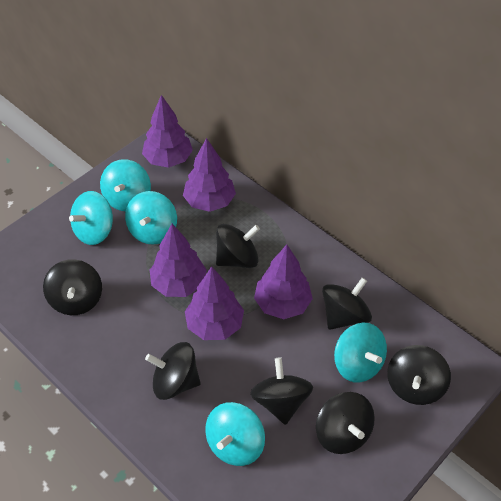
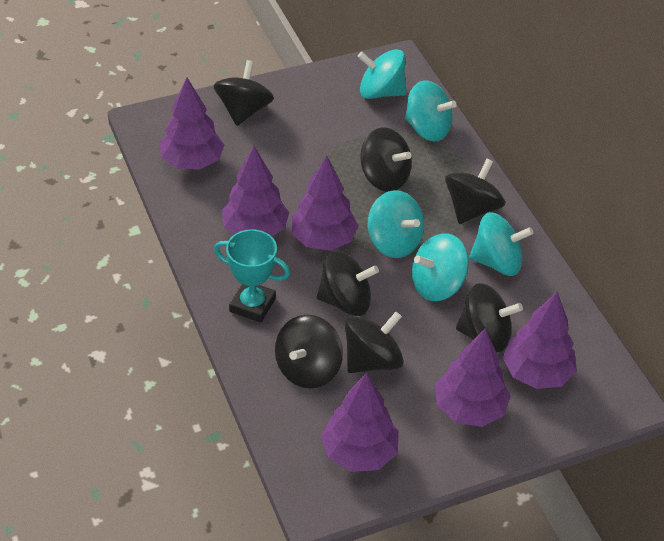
purple tree: [142,95,193,168] [150,224,207,297] [183,138,236,212] [185,266,244,340] [254,245,313,319] = 5 -> [160,78,224,170] [221,146,289,236] [291,156,359,251] [321,372,399,472] [435,328,511,427] [503,292,577,389] = 6
turquoise trophy: none = 0 -> [214,229,290,323] = 1

